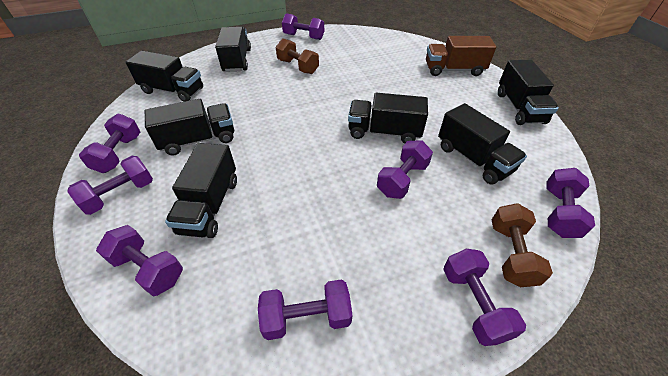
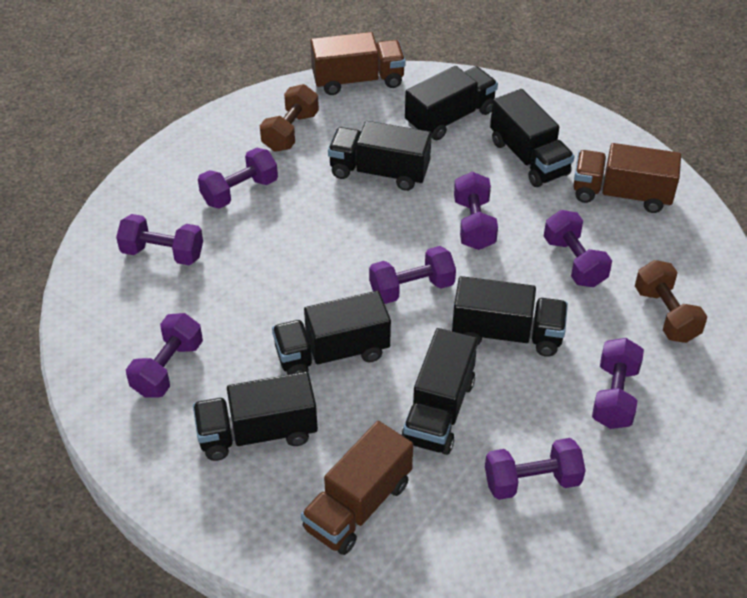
brown truck: [426,36,496,76] = 1 -> [301,421,413,555] [310,32,406,95] [573,143,681,213] = 3

